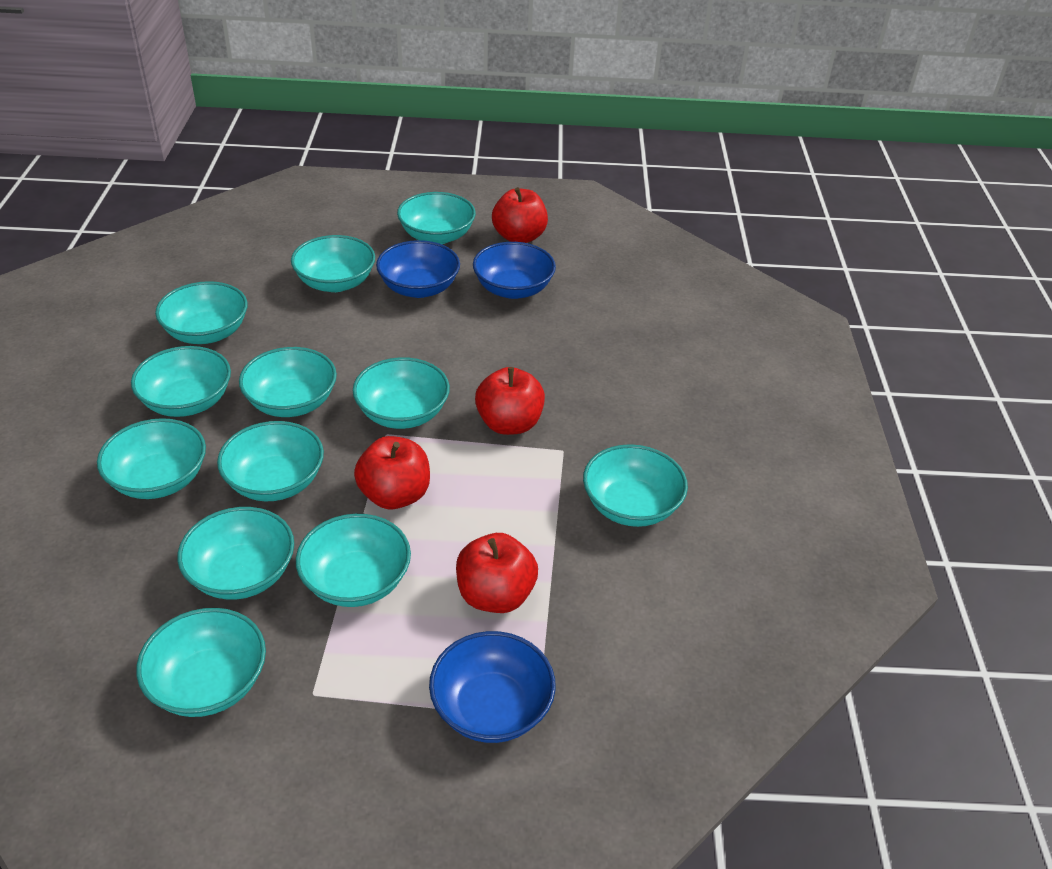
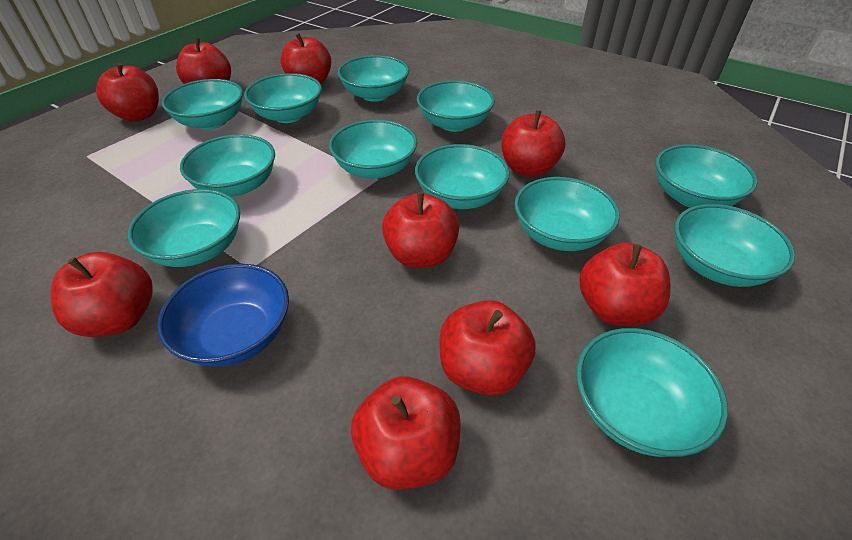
blue bowl: [376,240,460,298] [429,631,556,743] [473,242,556,299] = 3 -> [157,264,289,367] = 1
red apple: [354,436,430,509] [456,533,538,613] [475,367,545,435] [492,187,548,243] = 4 -> [51,252,153,337] [96,62,159,122] [176,38,231,84] [280,33,331,84] [351,376,461,490] [382,192,459,268] [440,300,536,396] [501,110,565,177] [579,243,671,326] = 9

